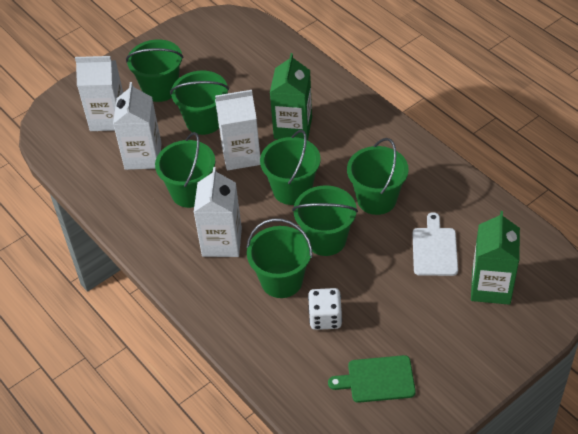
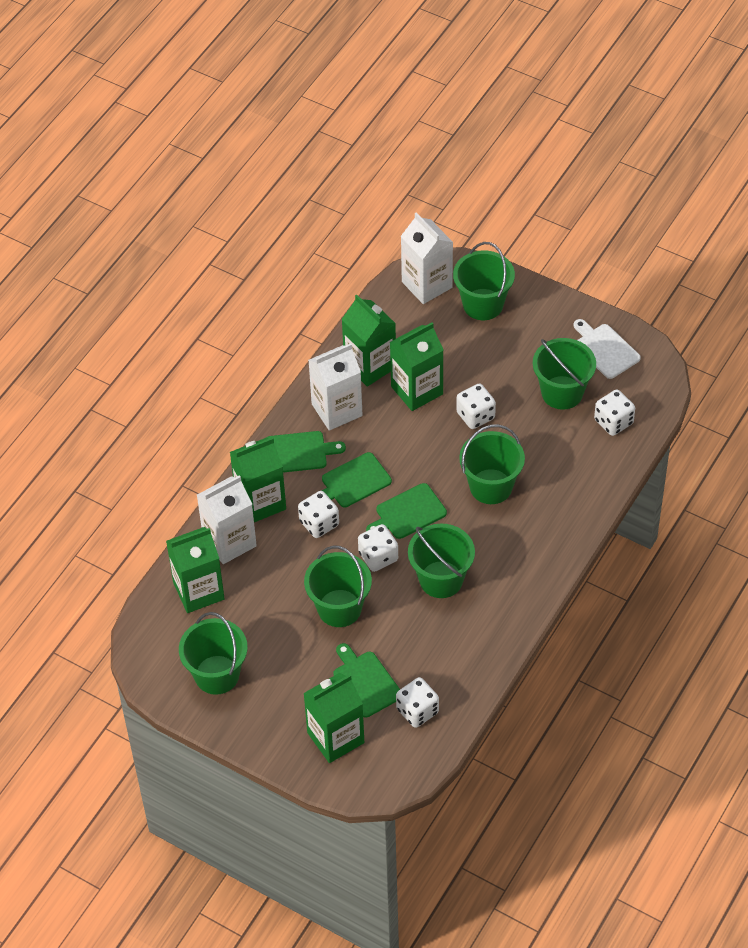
green bucket: [126,39,183,102] [155,132,215,208] [170,71,229,135] [246,219,312,298] [260,130,321,205] [292,185,358,256] [347,138,409,215] = 7 -> [179,612,248,695] [304,545,372,627] [408,523,475,598] [453,242,515,320] [459,424,525,504] [533,338,596,410] = 6
green carton: [270,53,312,140] [471,211,520,305] = 2 -> [166,527,225,613] [230,437,286,522] [303,673,364,763] [342,295,396,387] [390,322,443,411] = 5
green cutting board: [328,355,416,403] = 1 -> [266,431,346,473] [322,452,392,507] [333,643,400,717] [366,483,447,539] = 4
white carton: [75,56,123,131] [113,82,162,170] [194,167,242,257] [215,90,260,171] = 4 -> [197,475,257,564] [308,343,363,431] [401,212,453,304] = 3
white dice: [308,288,342,330] = 1 -> [298,491,339,538] [358,524,398,572] [396,677,439,728] [456,383,496,429] [594,389,635,436] = 5

